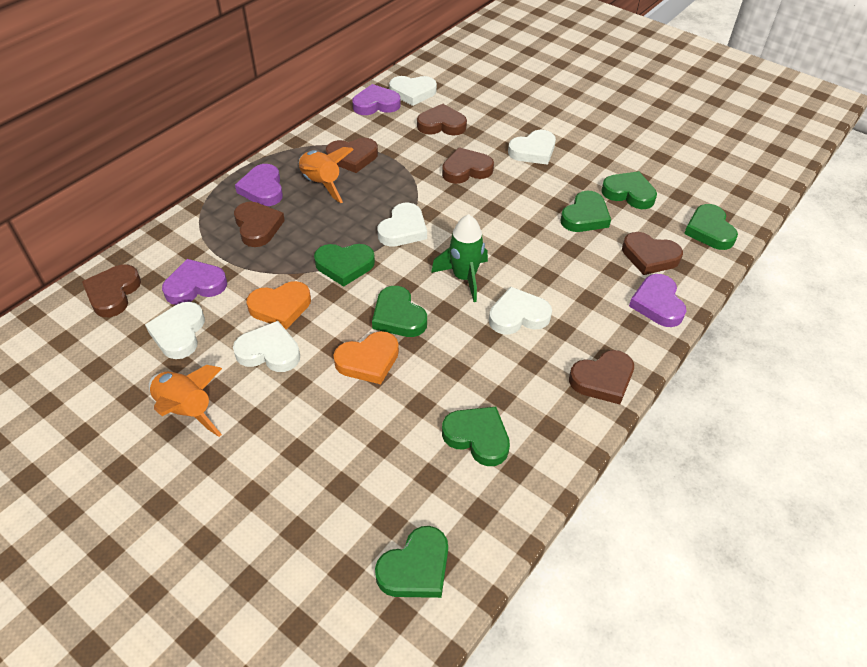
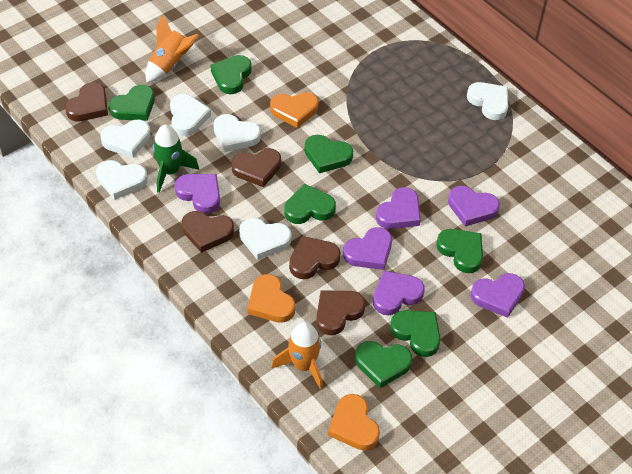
brown heart: [82,265,141,317] [234,202,285,247] [326,138,378,173] [417,104,467,136] [442,147,494,184] [569,350,634,404] [622,232,683,275] = 7 -> [65,82,108,121] [182,211,234,253] [231,148,281,187] [289,236,340,279] [316,291,365,335] = 5
orange heart: [247,281,311,329] [333,331,399,384] = 2 -> [247,274,295,323] [270,92,319,128] [328,394,380,450] = 3
purple heart: [162,259,227,305] [235,164,283,206] [352,84,401,115] [629,274,686,327] = 4 -> [175,174,220,214] [343,227,392,270] [373,271,425,315] [376,187,421,229] [448,186,500,226] [470,273,525,318] = 6

